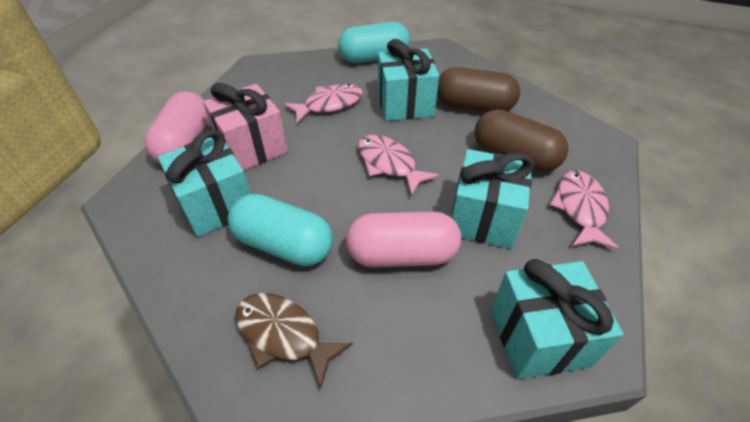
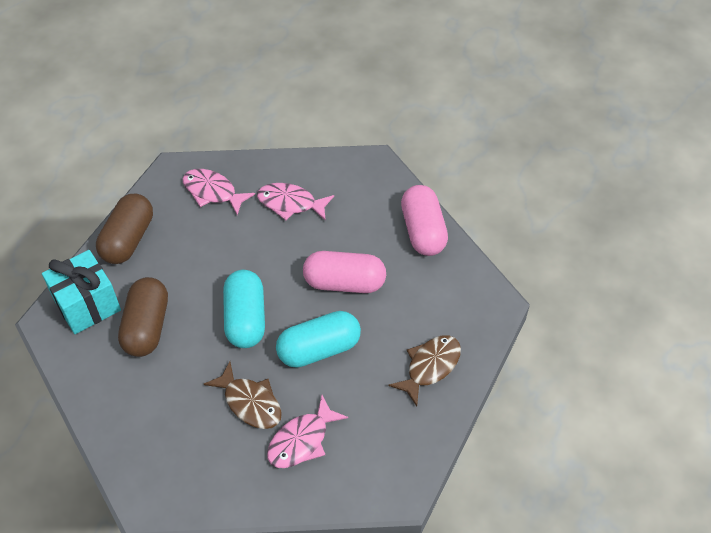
brown fish: [235,293,353,389] = 1 -> [204,362,282,429] [388,335,461,406] = 2
pink gift: [203,83,288,171] = 1 -> none = 0
turquoise gift: [158,129,251,237] [378,39,439,121] [451,149,535,249] [491,259,623,379] = 4 -> [42,250,121,334] = 1

